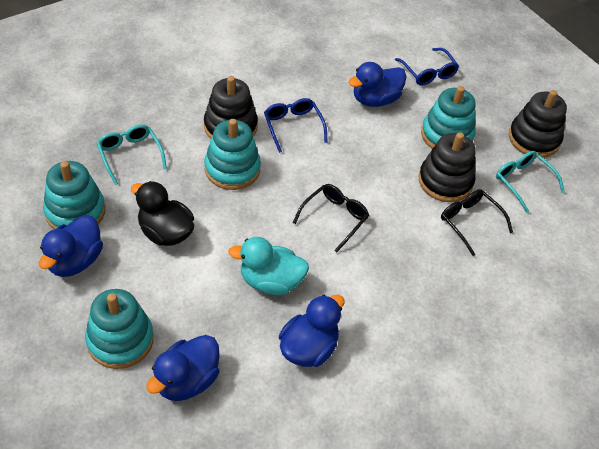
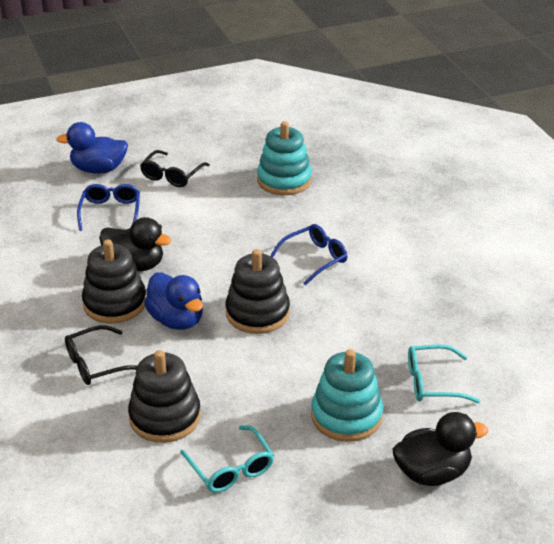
black duck: [131,181,194,246] = 1 -> [99,217,172,271] [392,412,488,486] = 2
blue duck: [39,215,103,277] [146,335,220,401] [279,294,344,367] [348,62,406,107] = 4 -> [56,122,128,174] [144,272,203,330] = 2
turquoise duck: [228,237,309,295] = 1 -> none = 0
turquoise stacking toy: [43,161,105,229] [85,289,154,369] [204,119,261,190] [421,86,476,149] = 4 -> [257,121,312,195] [311,349,383,442] = 2

